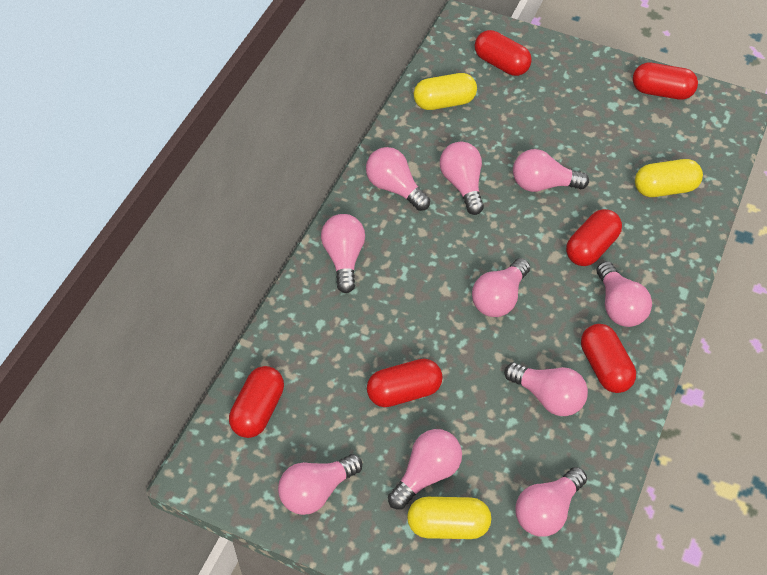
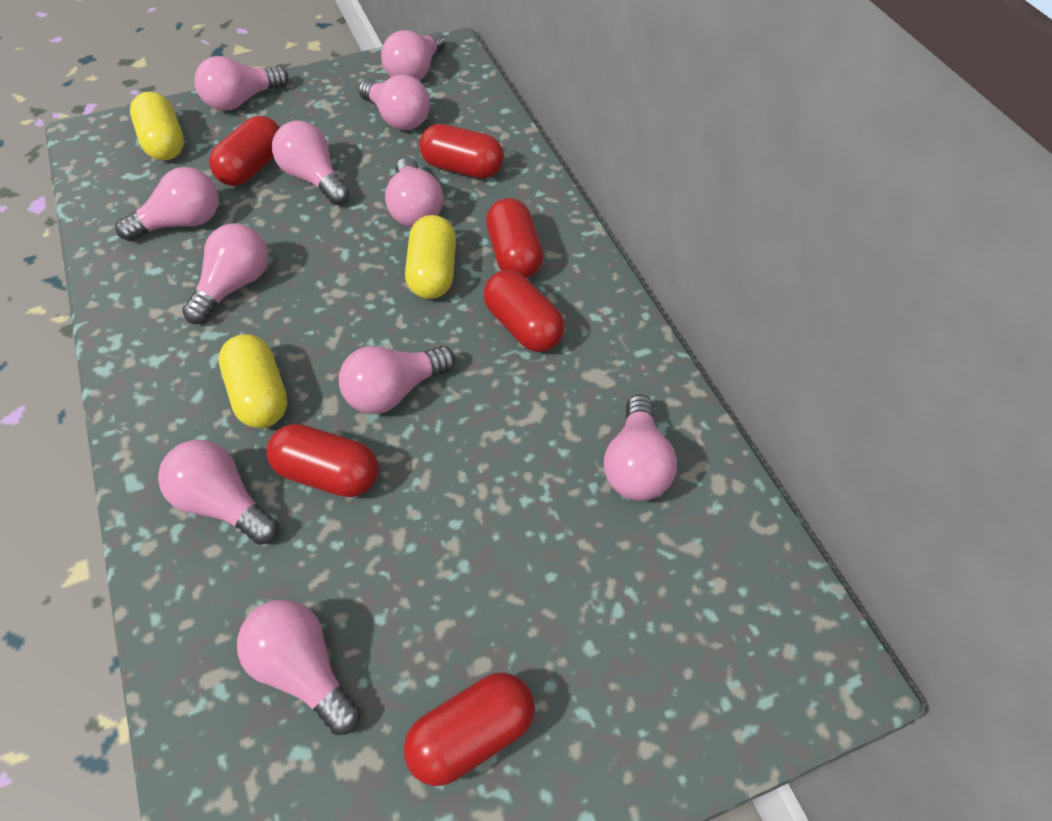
pink light bulb: [278,454,363,515] [321,214,365,293] [366,147,430,211] [388,429,462,510] [440,142,484,215] [472,258,530,317] [504,363,588,416] [513,149,589,192] [515,467,587,537] [596,261,652,327] = 10 -> [116,167,219,241] [158,440,279,545] [182,223,268,324] [194,56,289,111] [237,600,361,735] [272,121,350,205] [339,346,455,414] [358,75,430,130] [381,30,446,81] [385,157,443,227] [604,395,677,501] = 11

